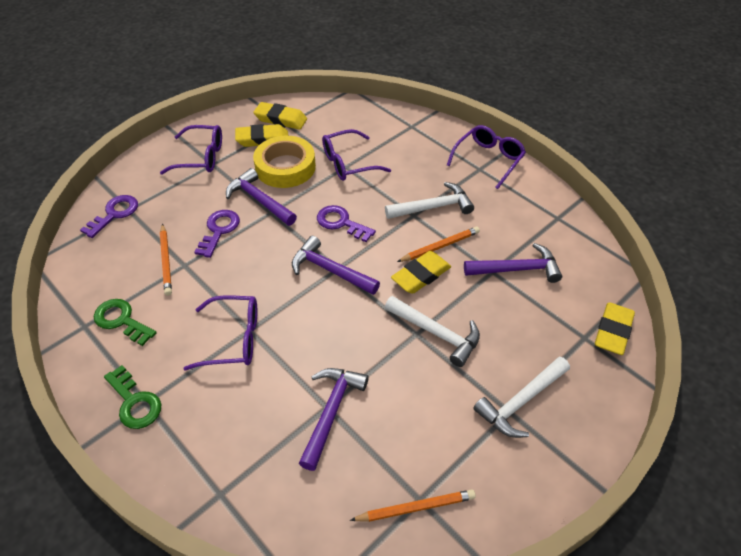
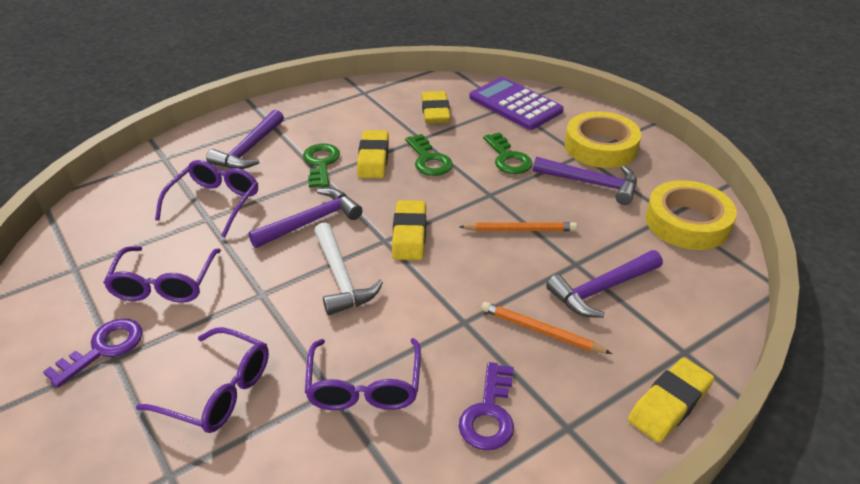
green key: [94,299,157,346] [104,365,162,429] = 2 -> [303,144,340,188] [405,134,453,176] [483,132,533,174] = 3
orange pencil: [160,223,172,296] [350,489,476,522] [397,227,480,262] = 3 -> [459,222,577,231] [481,302,612,354] = 2
purple calculator: none = 0 -> [469,77,564,130] = 1
purple key: [80,195,138,238] [194,210,240,258] [317,205,376,242] = 3 -> [43,318,143,388] [459,362,514,450] = 2
white hammer: [385,182,474,219] [385,296,480,367] [473,356,570,438] = 3 -> [314,222,383,315] = 1
yellow tape: [253,136,316,188] = 1 -> [565,111,641,168] [646,180,737,250] = 2

